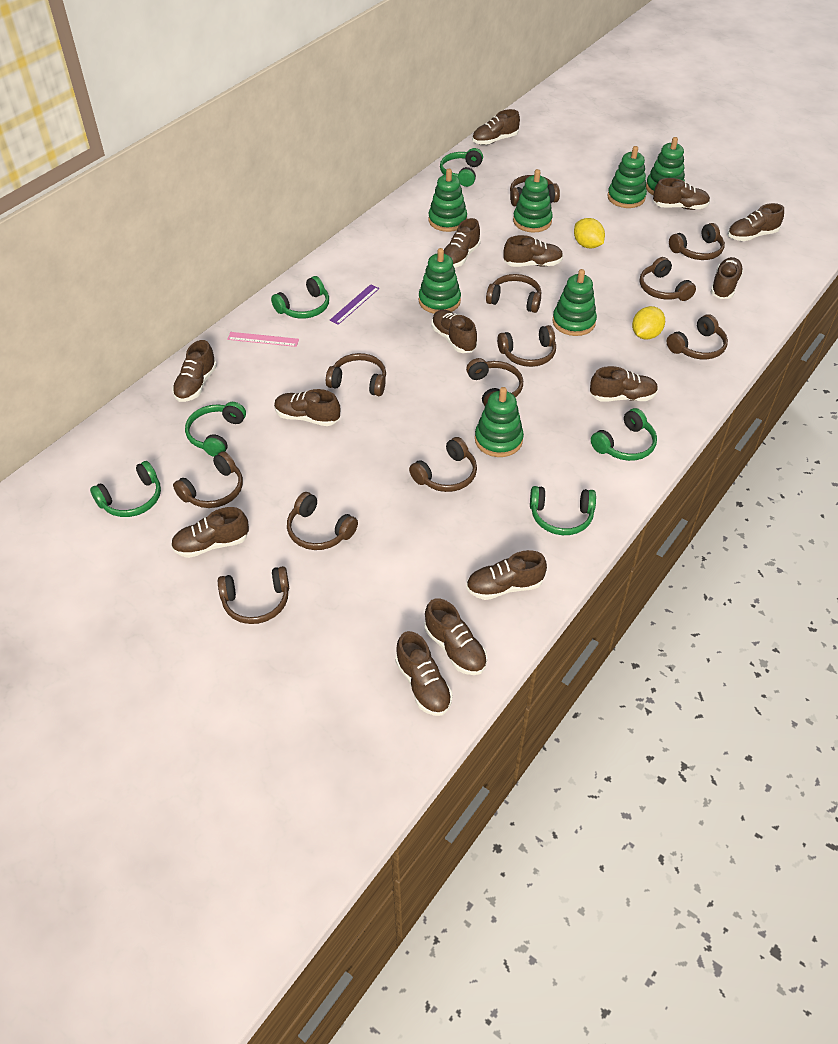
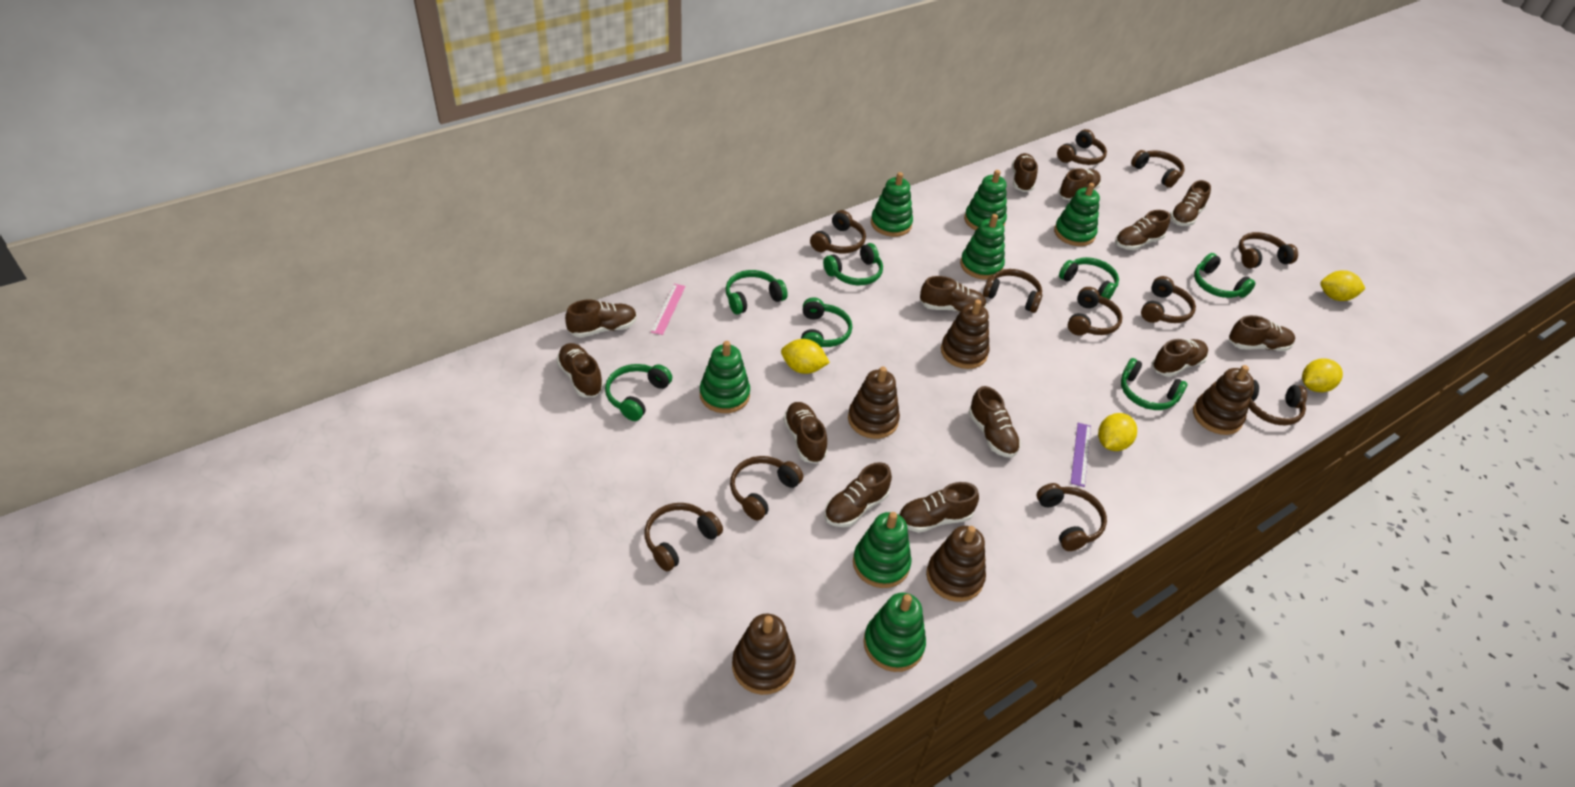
brown headphones: [173,451,243,508] [218,566,289,624] [287,492,358,550] [326,353,386,396] [409,437,477,492] [466,358,523,406] [486,274,541,313] [497,325,556,367] [510,175,560,206] [640,257,696,301] [667,314,728,359] [669,223,725,260] = 12 -> [645,503,723,571] [730,456,803,520] [810,210,866,253] [983,269,1042,313] [1037,483,1107,551] [1057,129,1107,165] [1068,287,1122,335] [1131,150,1184,188] [1141,276,1196,323] [1238,232,1298,268] [1248,379,1307,425] = 11
brown shoe: [171,507,249,558] [172,340,217,402] [274,389,340,426] [395,631,453,716] [425,598,487,675] [432,310,477,353] [444,218,481,268] [466,550,547,600] [472,109,520,145] [503,235,563,267] [590,366,658,402] [653,178,710,210] [711,257,744,299] [728,203,784,241] = 14 -> [557,343,604,397] [565,300,637,338] [783,402,828,464] [824,462,892,527] [899,482,979,533] [920,276,987,312] [969,386,1021,458] [1012,153,1038,192] [1058,168,1101,201] [1115,210,1170,250] [1152,339,1208,377] [1170,180,1211,226] [1229,315,1295,351] = 13
brown stacking toy: none = 0 -> [732,614,796,695] [848,366,900,439] [926,526,986,602] [941,300,989,369] [1193,365,1254,435] = 5
green headphones: [90,461,161,517] [185,402,246,457] [271,276,329,319] [440,148,483,187] [530,486,596,535] [591,408,657,461] = 6 -> [605,364,672,421] [726,270,788,315] [801,297,852,348] [823,243,883,285] [1059,257,1119,299] [1121,358,1188,410] [1194,253,1255,298] = 7
yellow lemon: [574,218,605,248] [632,306,665,340] = 2 -> [781,339,830,374] [1098,413,1137,451] [1302,359,1343,392] [1320,270,1365,301] = 4

